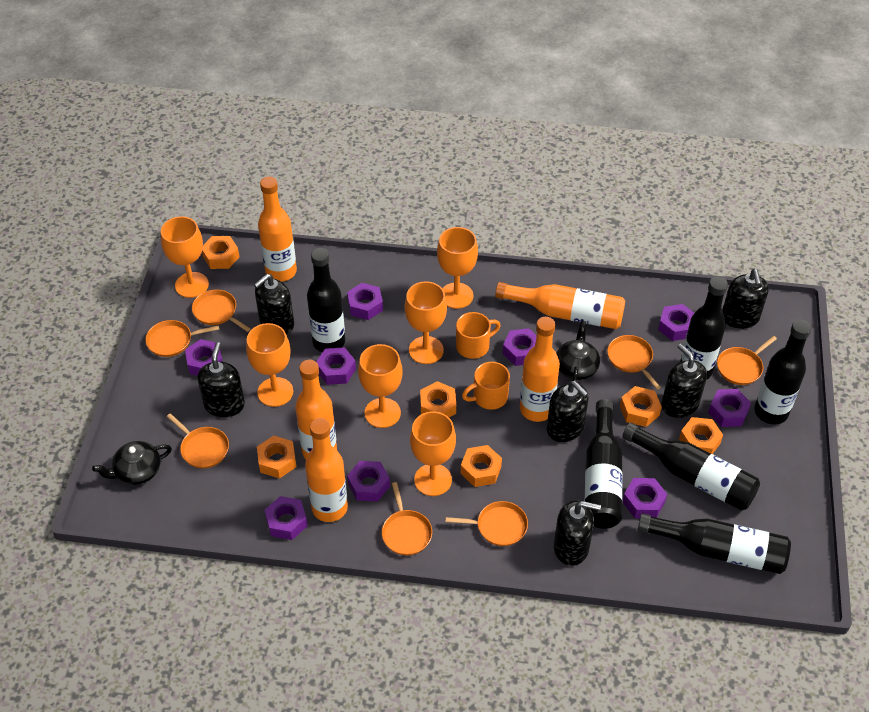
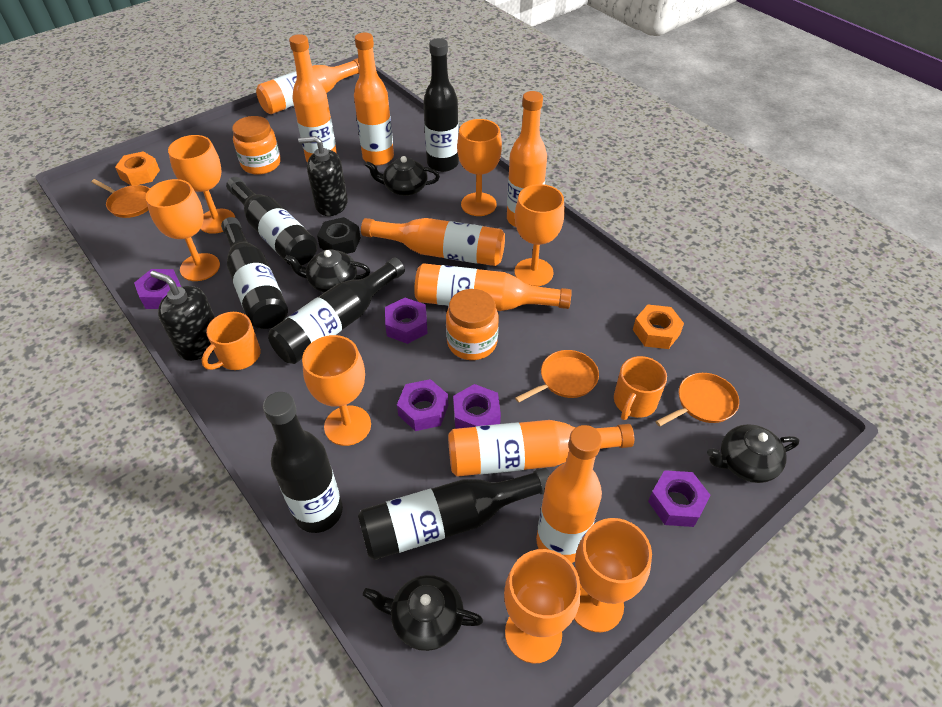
black nut: none = 0 -> [317,217,361,254] = 1
black soap dispenser: [197,342,245,418] [254,274,294,335] [547,381,589,442] [554,501,601,566] [661,344,707,418] [722,269,769,329] = 6 -> [150,270,215,361] [298,136,348,216] = 2
black teapot: [92,441,172,485] [556,321,600,382] = 2 -> [284,249,370,293] [363,575,483,651] [365,156,440,196] [707,424,799,483] = 4
orange bottle: [258,177,297,282] [295,360,337,459] [305,418,348,522] [495,282,625,329] [520,317,560,422] = 5 -> [256,58,360,114] [289,34,337,162] [354,32,394,166] [361,218,505,266] [414,263,572,311] [448,420,634,477] [507,91,547,227] [536,425,602,563] = 8
orange goblet: [161,216,209,298] [246,323,293,407] [358,344,402,428] [405,281,447,364] [410,412,456,496] [437,227,478,309] = 6 -> [146,179,220,281] [168,135,235,234] [302,335,371,446] [457,119,502,216] [504,549,581,663] [515,184,565,287] [574,518,652,632] = 7
orange jar: none = 0 -> [232,116,281,175] [446,289,499,360] = 2
orange nut: [202,236,239,269] [257,436,296,479] [420,381,456,417] [461,445,502,487] [620,386,662,427] [679,417,723,454] = 6 -> [115,151,160,186] [633,305,684,349] = 2
orange pan: [145,320,219,357] [167,413,229,468] [192,290,251,332] [382,482,432,555] [445,501,528,546] [607,335,661,389] [717,336,777,385] = 7 -> [91,179,150,218] [515,350,599,403] [656,373,739,426] = 3
purple nut: [185,339,223,376] [265,496,308,540] [316,347,356,385] [347,283,383,320] [347,461,390,501] [503,328,537,366] [623,478,667,518] [658,304,694,341] [708,389,751,427] = 9 -> [134,269,181,309] [385,298,428,344] [397,379,448,431] [453,384,501,429] [648,470,711,527] = 5

